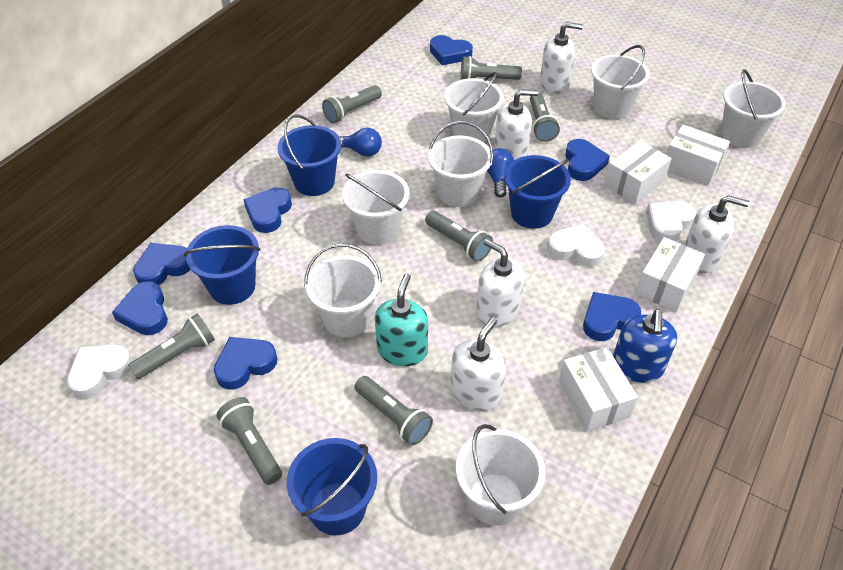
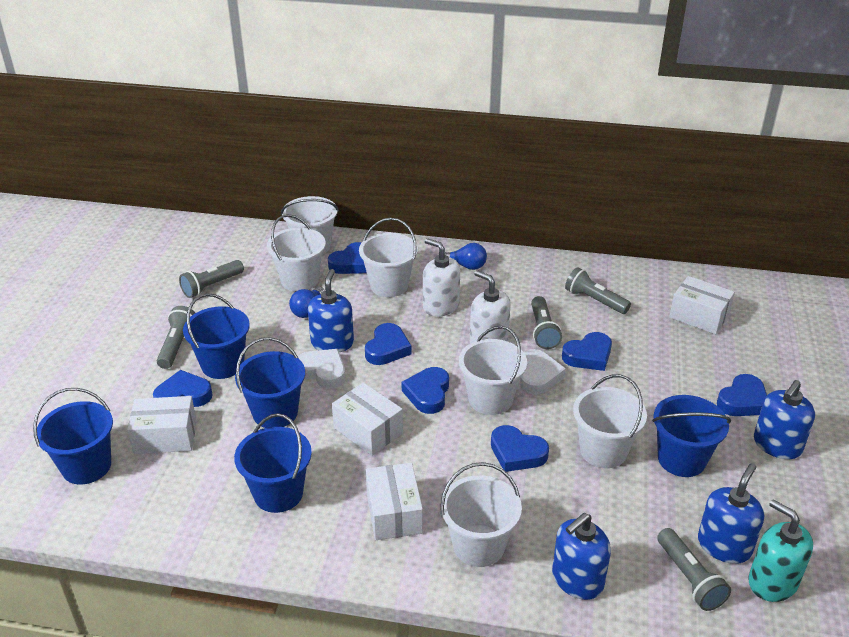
blue bucket: [184,225,261,305] [277,114,341,196] [287,438,377,535] [504,155,571,229] = 4 -> [33,388,113,485] [183,293,250,379] [234,413,312,513] [235,337,305,428] [652,395,731,477] = 5
blue soap dispenser: [613,309,677,383] = 1 -> [308,269,354,352] [552,513,611,600] [698,463,764,564] [754,380,815,459] = 4
grey flashlight: [128,314,215,379] [216,397,282,485] [322,85,382,123] [355,376,433,446] [425,211,493,262] [461,56,522,80] [530,92,560,142] = 7 -> [157,306,195,369] [179,260,244,298] [531,296,562,349] [565,267,631,314] [657,528,731,611] = 5
white bucket: [304,243,382,337] [342,170,410,245] [428,121,493,207] [444,72,504,143] [456,424,546,526] [591,45,650,119] [721,69,786,148] = 7 -> [267,214,326,291] [281,196,339,255] [359,218,418,297] [440,462,522,567] [459,326,527,415] [573,374,647,468] = 6
white heart: [67,344,133,399] [547,223,605,267] [646,201,696,242] = 3 -> [298,349,345,389] [520,349,566,395] = 2
white soap dispenser: [451,317,506,411] [476,239,525,327] [494,89,538,160] [540,22,583,94] [685,195,750,274] = 5 -> [423,238,460,317] [470,270,511,343] = 2

